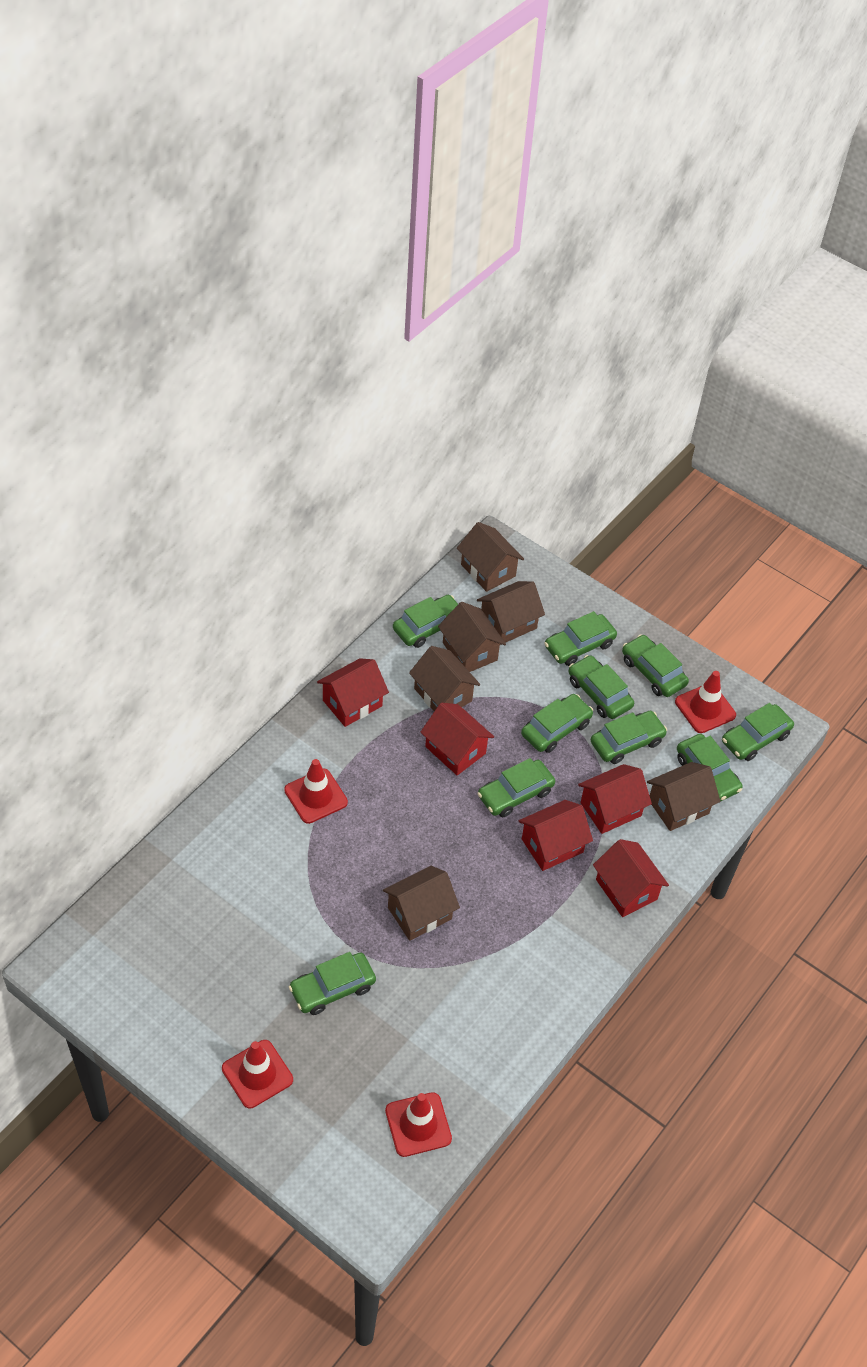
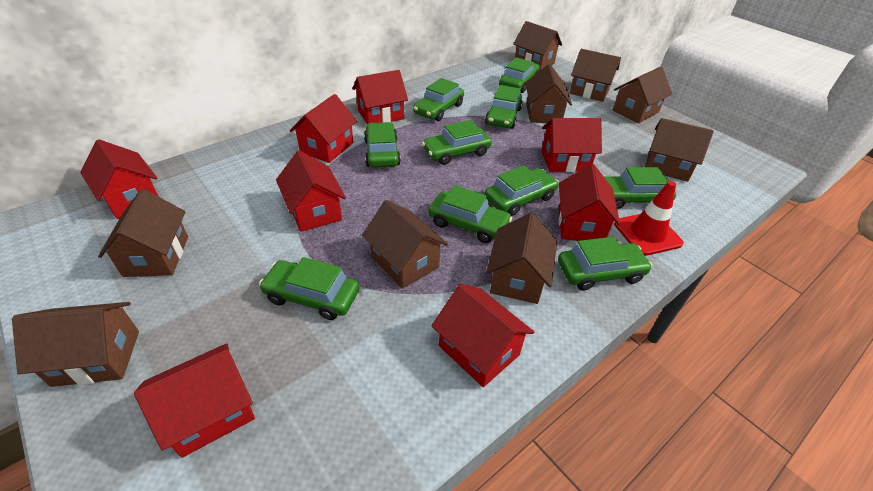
brown house: [383,866,460,941] [409,646,480,711] [438,602,506,672] [457,522,524,592] [477,581,545,645] [647,762,720,831] = 6 -> [12,302,139,387] [98,189,188,277] [362,200,448,289] [486,213,557,304] [513,21,562,71] [525,64,572,123] [570,49,621,102] [613,67,672,123] [645,118,714,182] = 9
red house: [317,658,389,727] [421,703,494,775] [519,800,593,871] [578,764,652,834] [593,839,669,917] = 5 -> [80,139,159,219] [134,343,255,458] [276,150,346,232] [290,94,357,163] [352,70,408,124] [432,284,534,387] [541,118,602,172] [559,164,620,241] = 8
red traffic cone: [222,1040,293,1108] [284,759,348,824] [385,1092,452,1157] [675,671,736,733] = 4 -> [614,181,684,256] = 1

